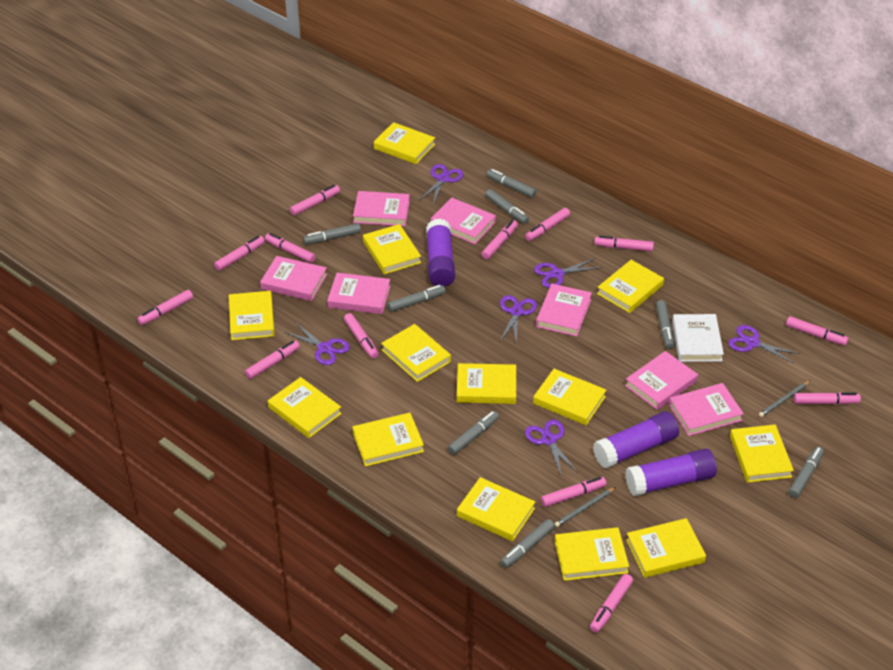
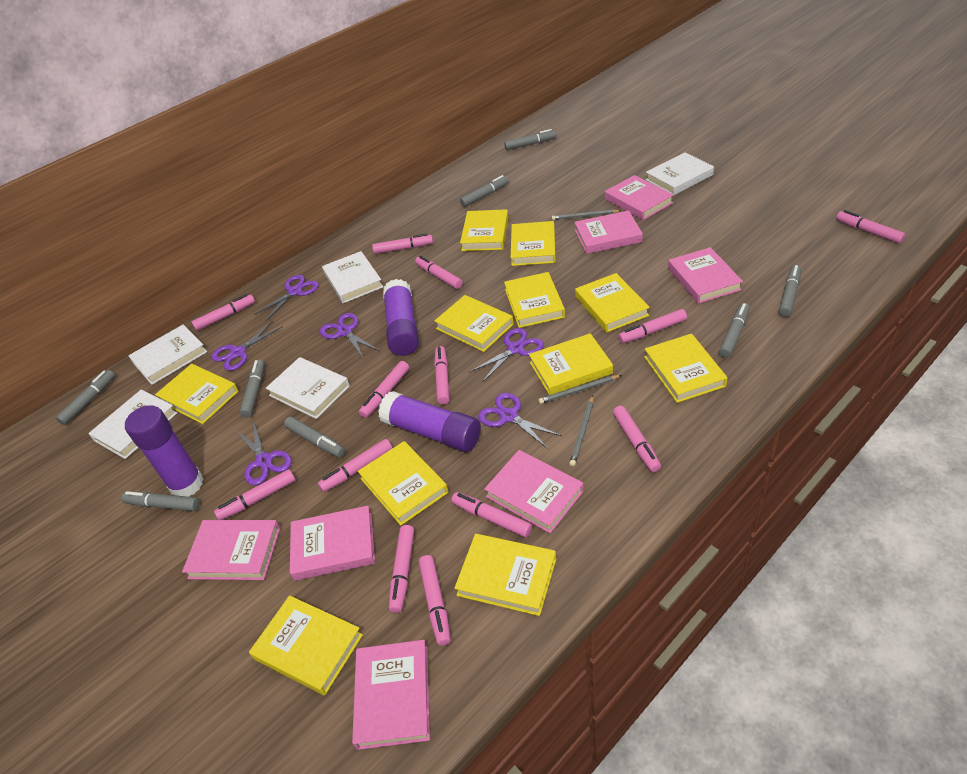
grey pencil: [555,487,616,527] [759,381,810,417] = 2 -> [539,375,621,404] [552,209,621,220] [569,395,593,466] = 3
white book: [672,314,724,362] = 1 -> [88,390,177,459] [128,325,207,385] [266,357,350,419] [322,251,383,303] [646,152,714,195] = 5
yellow book: [229,291,275,340] [268,377,342,438] [353,413,424,466] [363,224,421,274] [374,122,435,164] [381,324,451,382] [457,363,516,404] [457,477,535,541] [533,369,606,425] [555,527,629,581] [597,260,664,313] [626,518,706,578] [730,425,794,483] = 13 -> [155,364,239,424] [249,595,363,695] [358,441,448,525] [434,295,514,352] [454,534,556,616] [460,209,509,251] [504,272,565,328] [510,221,556,266] [529,333,613,395] [575,273,650,333] [644,334,728,403] = 11

